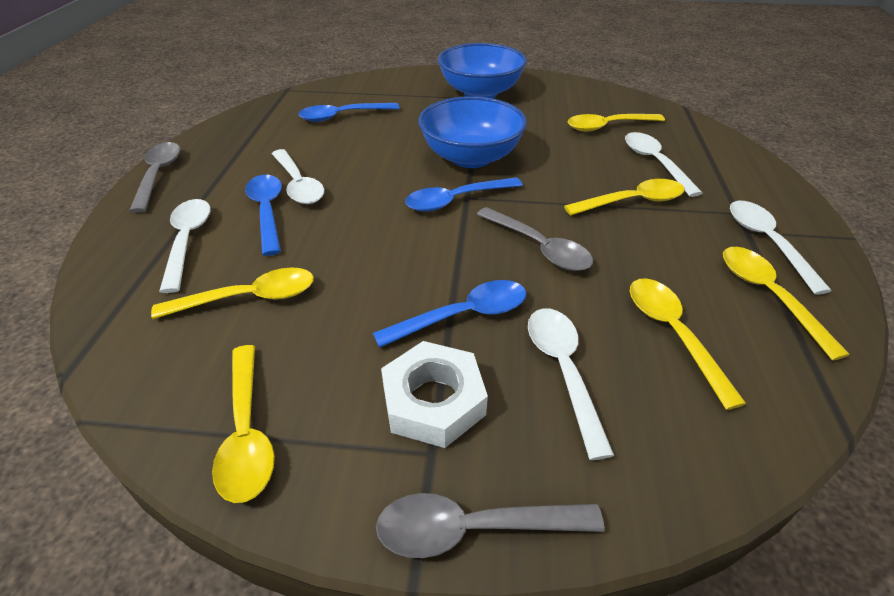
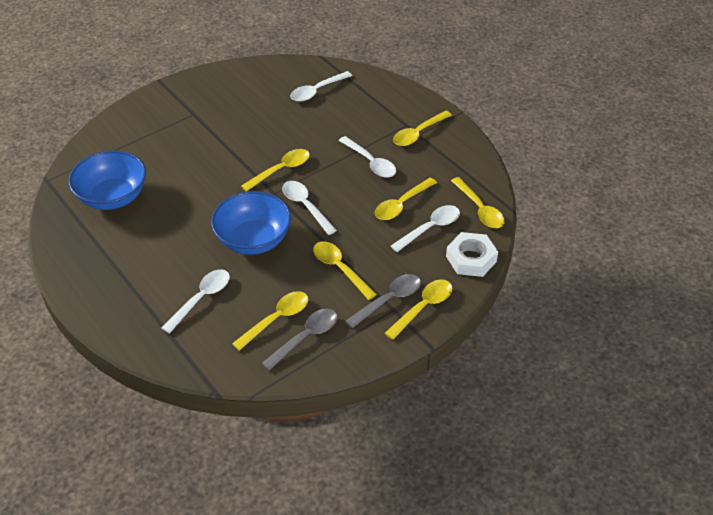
blue spoon: [245,175,282,256] [298,103,400,122] [373,280,526,348] [405,177,523,212] = 4 -> none = 0
grey spoon: [129,142,180,213] [376,493,605,558] [476,207,593,271] = 3 -> [262,309,338,371] [346,274,421,328] = 2
yellow spoon: [151,268,314,319] [212,345,275,503] [564,179,684,216] [567,114,665,131] [630,279,746,410] [723,247,850,361] = 6 -> [232,291,308,351] [241,149,310,192] [313,241,377,300] [375,177,437,220] [385,279,452,340] [393,111,452,146] [451,177,505,228] = 7

